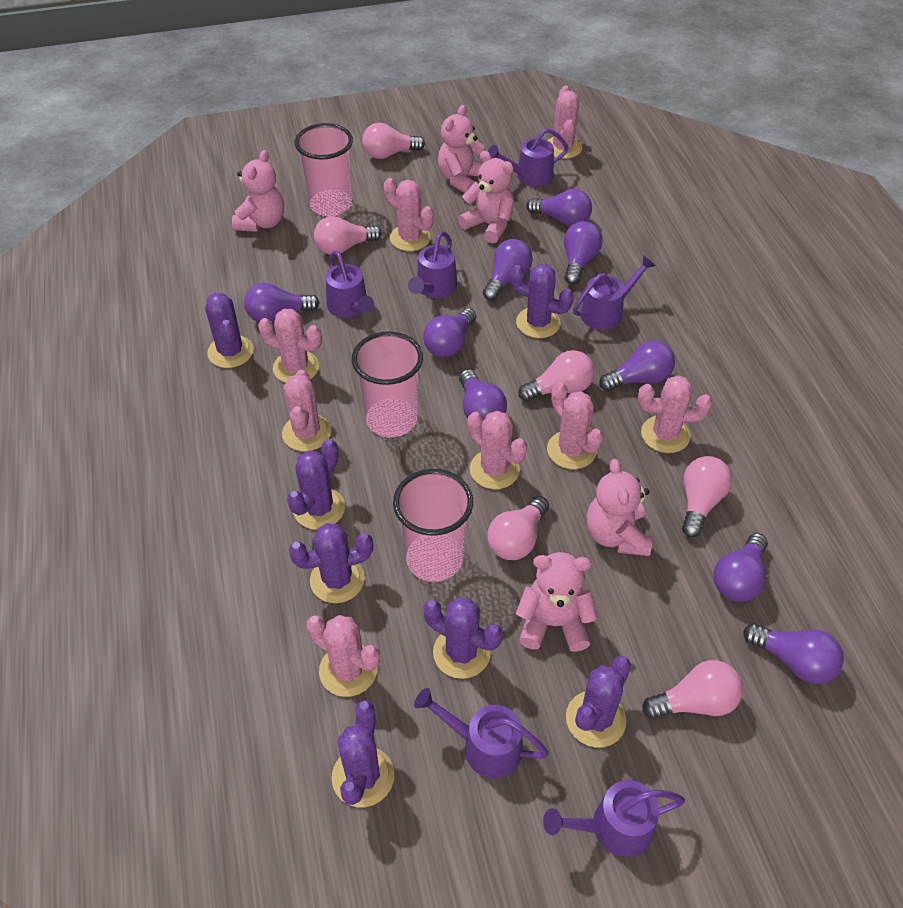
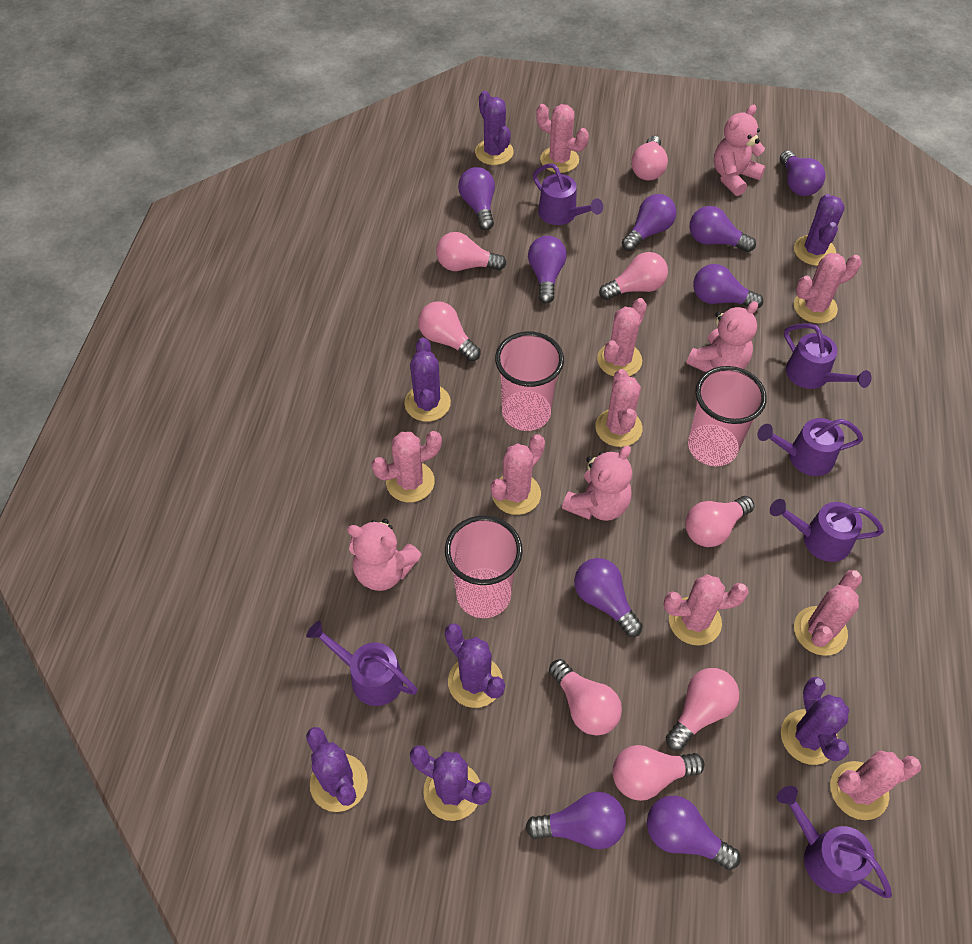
pink cactus: [258,309,322,383] [282,370,331,452] [307,615,380,697] [384,178,434,251] [468,411,527,489] [547,86,582,159] [547,382,604,469] [638,375,712,453] = 8 -> [371,431,442,502] [491,434,545,515] [536,104,589,173] [595,369,642,447] [597,298,647,377] [664,574,749,646] [794,253,861,323] [794,570,862,656] [830,751,921,820] = 9
pink light bulb: [314,216,381,255] [362,123,425,159] [487,496,549,560] [518,350,594,402] [642,660,743,720] [682,456,732,538] = 6 -> [418,301,481,361] [436,232,506,271] [549,659,622,736] [599,252,668,300] [613,745,705,801] [631,136,668,181] [666,668,739,751] [685,496,754,547] = 8
pink teddy bear: [232,150,284,232] [438,105,484,193] [458,151,514,244] [516,552,598,652] [586,459,652,556] = 5 -> [347,519,422,591] [562,446,632,521] [686,301,758,372] [714,105,766,196] = 4

